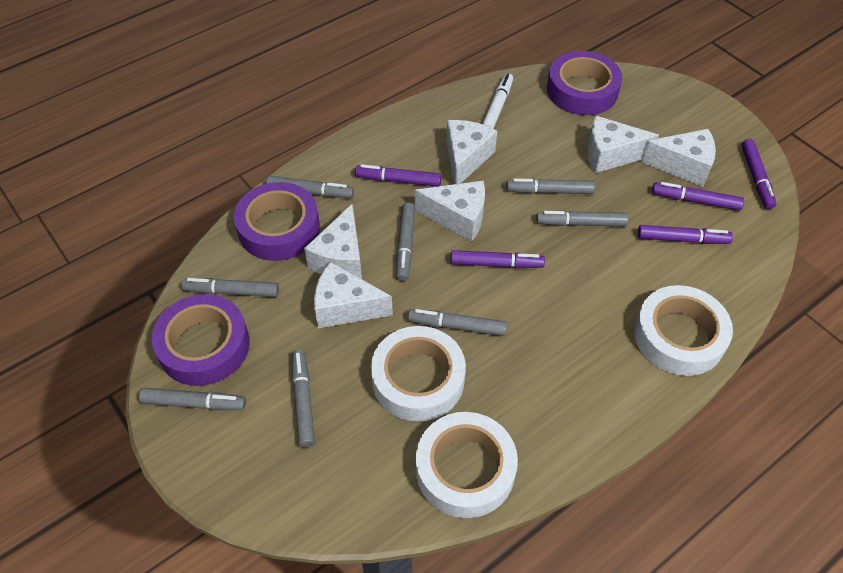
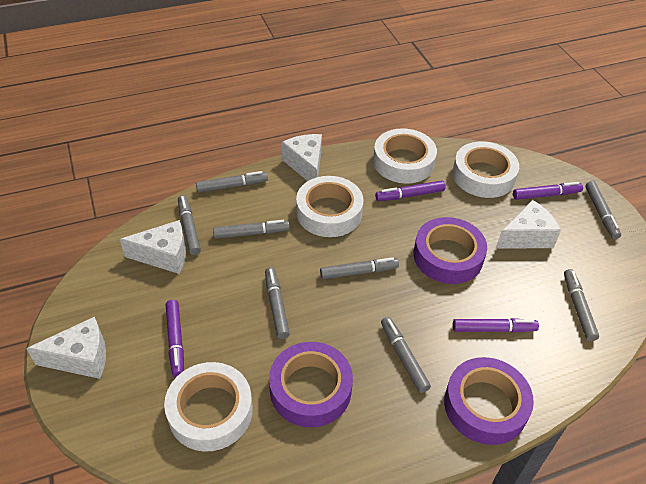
purple marker: [355,164,441,187] [450,250,545,268] [638,225,733,244] [652,182,744,211] [741,139,777,209] = 5 -> [166,300,184,377] [375,180,445,201] [453,318,539,333] [513,182,583,200] = 4
white cheese: [304,204,362,279] [314,261,393,328] [415,181,485,242] [447,120,497,184] [587,115,659,173] [641,129,716,187] = 6 -> [26,317,106,379] [120,220,186,274] [282,134,322,181] [496,200,561,249] = 4
white marker: [482,73,513,129] = 1 -> none = 0
white tape: [371,326,466,422] [416,412,518,518] [634,285,733,376] = 3 -> [164,362,253,452] [296,176,364,237] [373,128,437,184] [452,141,519,198] = 4

